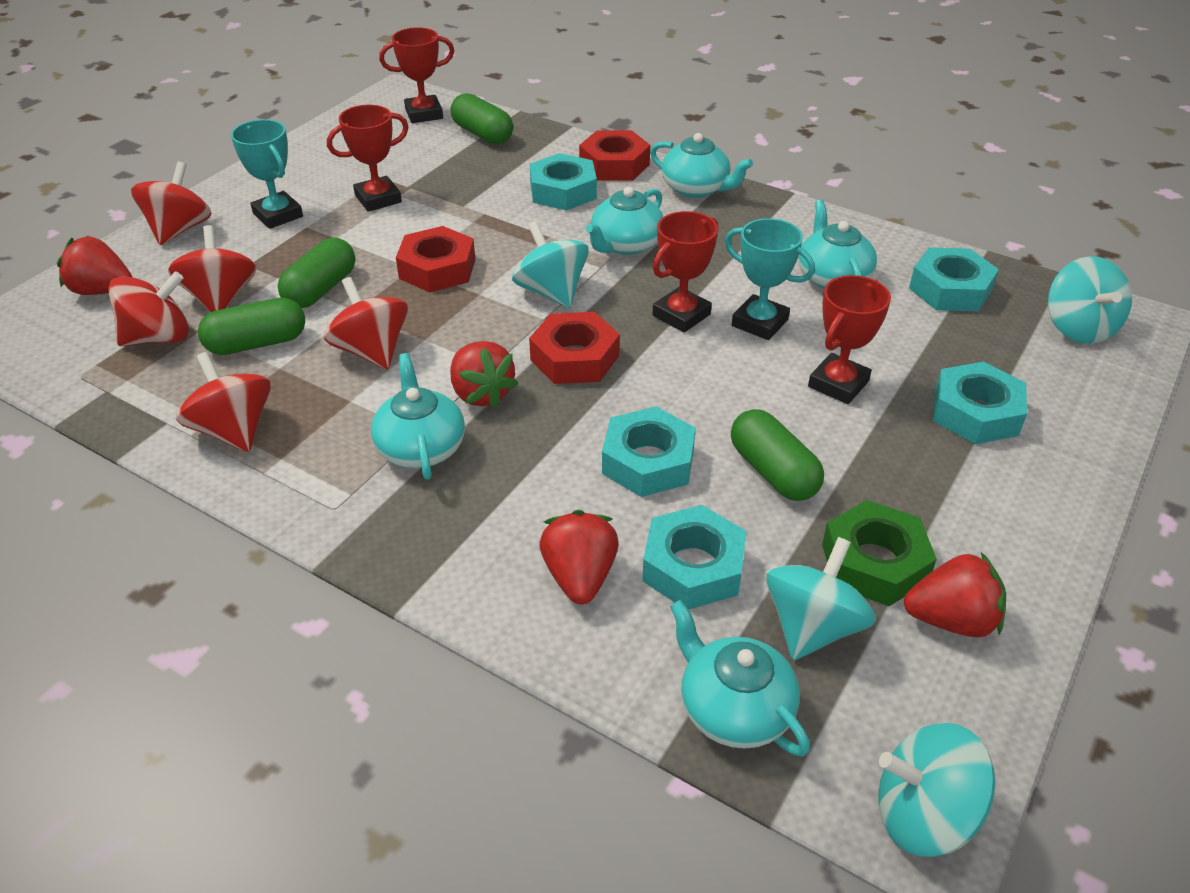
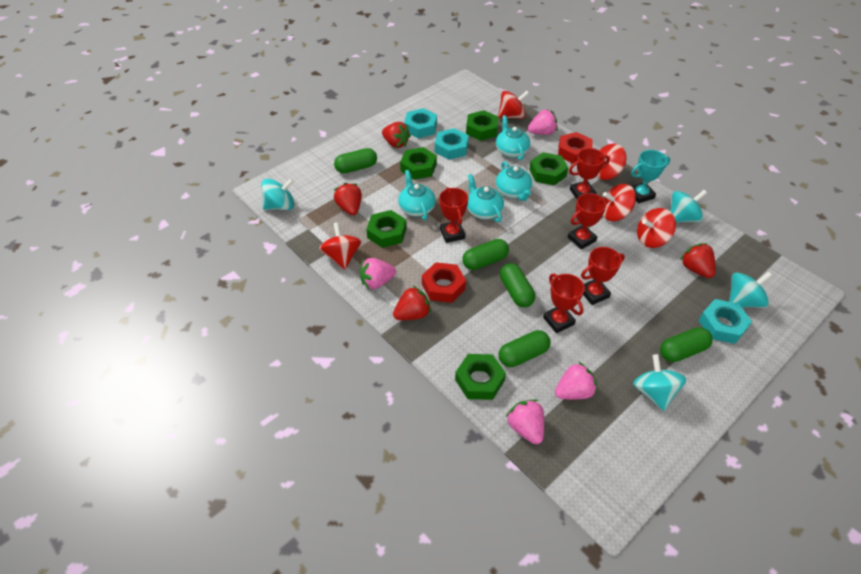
green capsule: [198,298,305,355] [278,238,355,308] [450,93,513,144] [731,409,824,501] = 4 -> [334,148,377,173] [462,239,509,270] [499,330,551,367] [500,263,535,307] [660,327,713,362] = 5
green nut: [822,500,937,606] = 1 -> [366,210,407,248] [400,147,437,180] [455,354,506,400] [466,110,498,141] [529,152,568,185] = 5
pink strawberry: none = 0 -> [360,258,396,289] [506,399,544,444] [528,109,558,135] [555,362,597,400] = 4
red nut: [396,226,475,292] [529,312,620,384] [579,130,650,181] = 3 -> [422,262,466,303] [558,132,592,163] = 2
red trophy: [327,105,408,212] [379,27,454,123] [652,211,718,333] [808,275,891,404] = 4 -> [439,187,468,243] [543,274,585,333] [568,193,608,250] [569,148,610,199] [581,247,625,305] = 5
turquoise nut: [530,153,597,211] [602,406,696,497] [642,505,746,610] [909,247,999,311] [933,362,1027,444] = 5 -> [404,108,437,138] [435,128,469,160] [698,299,752,344] = 3
turquoise teapot: [371,353,465,479] [586,187,663,255] [650,133,753,198] [670,600,810,757] [799,200,877,289] = 5 -> [398,170,436,220] [467,174,504,222] [496,115,530,160] [496,162,532,201] = 4
turquoise trophy: [231,119,303,229] [725,218,815,340] = 2 -> [631,150,670,203] = 1

